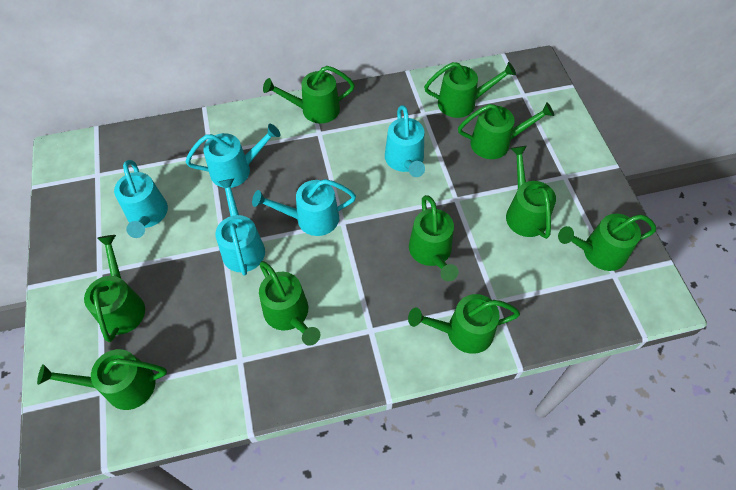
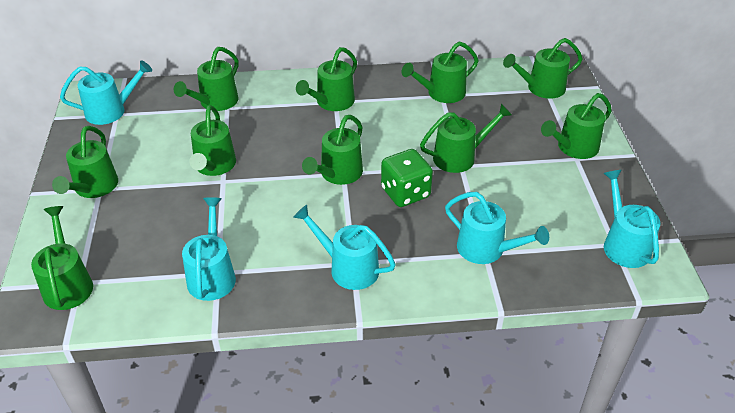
green dice: none = 0 -> [381,149,433,207] = 1

